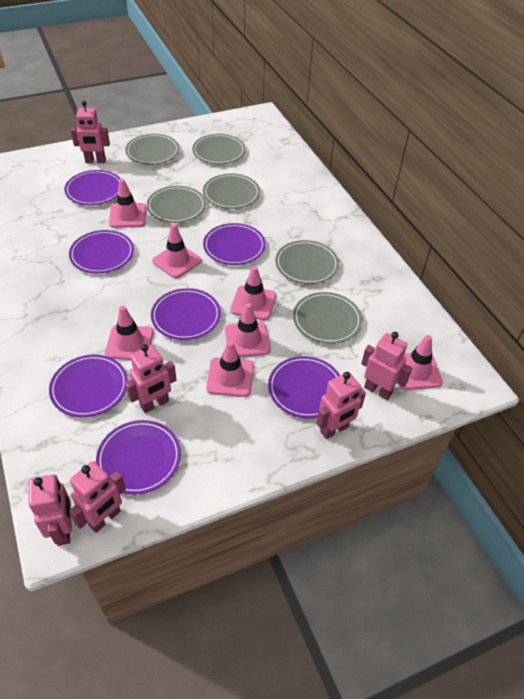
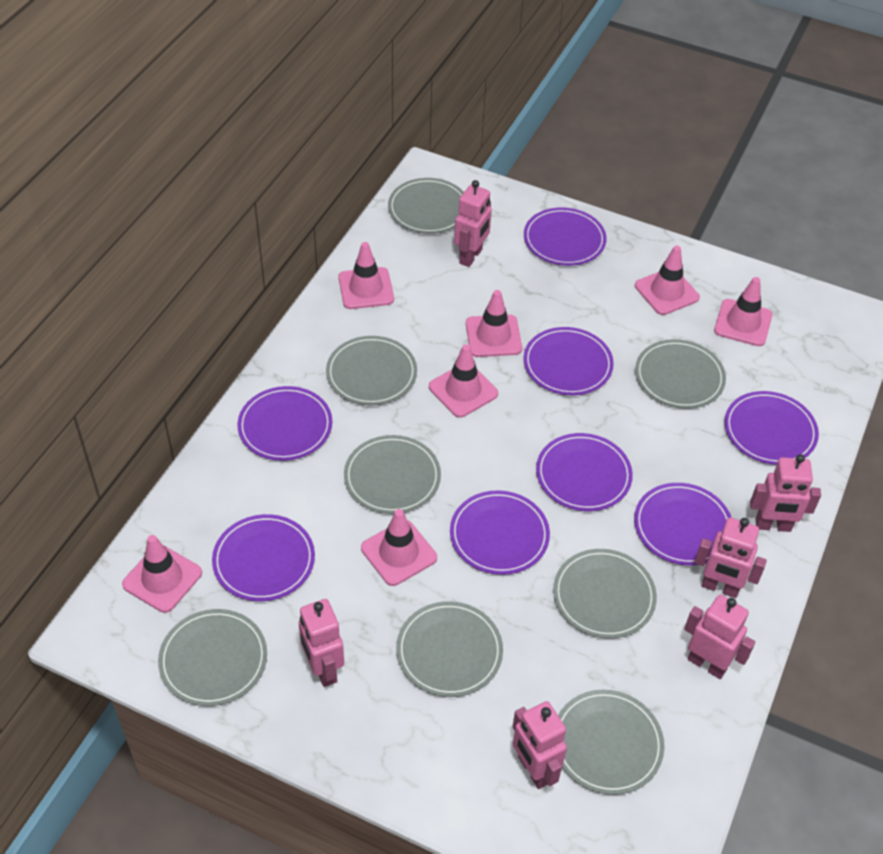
grey plate: [125,134,179,165] [147,186,206,223] [192,134,246,164] [203,173,260,209] [275,240,339,284] [293,292,362,344] = 6 -> [158,609,267,706] [326,336,417,405] [344,435,441,514] [388,178,464,234] [396,601,503,697] [553,549,657,639] [558,690,665,795] [635,339,726,409] = 8
purple plate: [49,354,128,417] [64,170,121,205] [69,230,134,273] [96,420,181,495] [151,288,221,340] [203,223,266,265] [268,356,340,418] = 7 -> [212,514,315,601] [237,386,332,461] [450,490,550,575] [523,327,614,395] [524,207,606,266] [536,433,633,511] [634,483,732,566] [724,391,819,465] = 8

